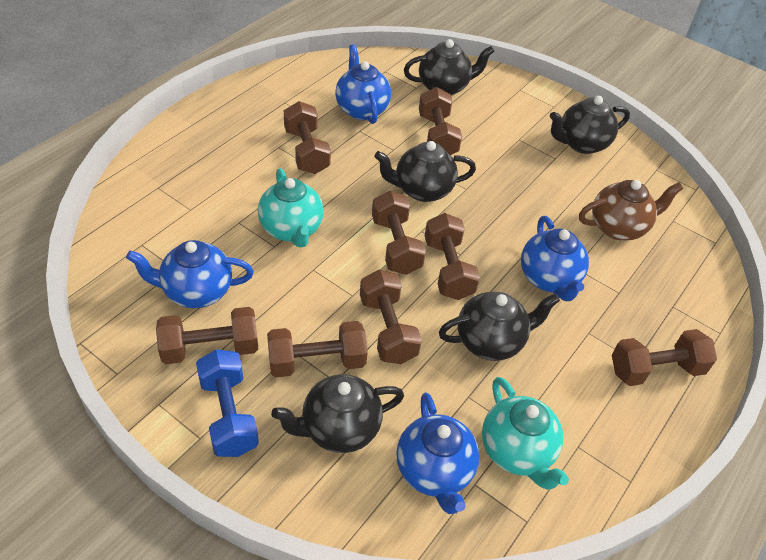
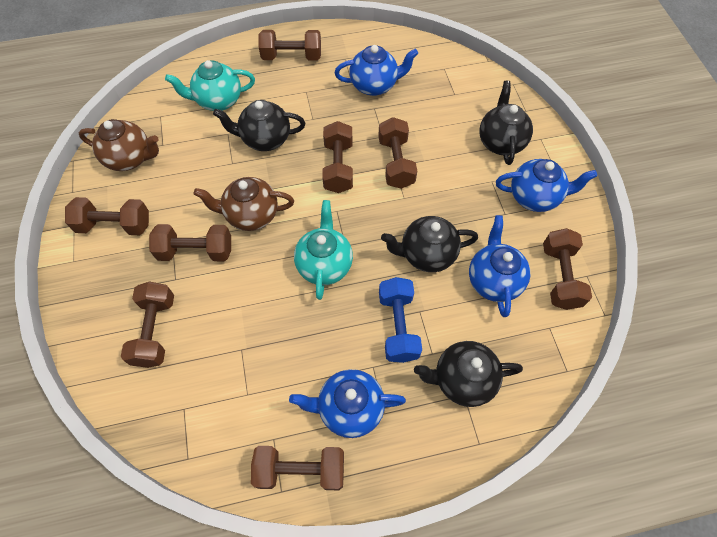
black teapot: [271,374,404,453] [374,141,476,202] [404,39,494,95] [439,292,560,361] [550,96,630,154] = 5 -> [213,100,305,151] [381,216,478,272] [414,341,523,407] [479,81,533,165] = 4
brown teapot: [579,180,683,240] = 1 -> [79,119,159,171] [193,177,294,231] = 2

